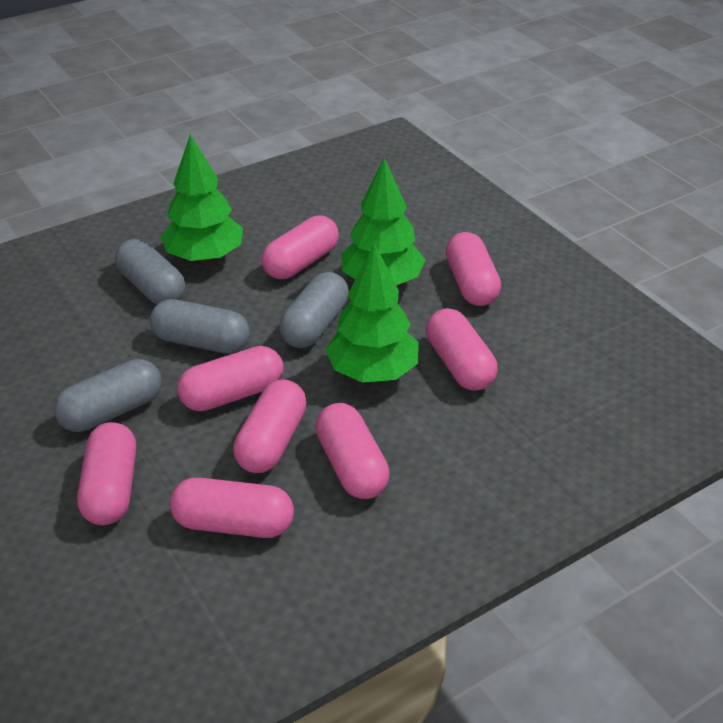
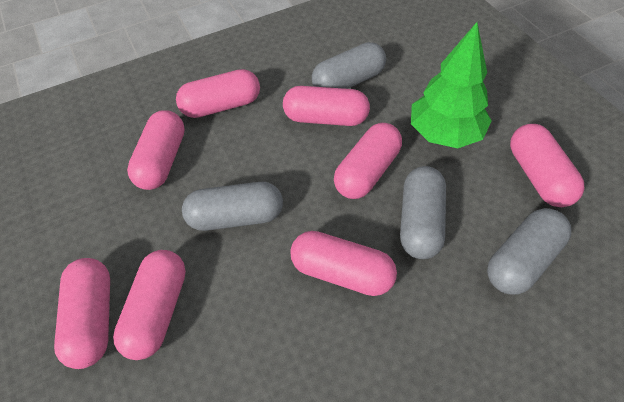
green tree: [160,134,243,263] [325,243,419,383] [341,158,425,285] = 3 -> [411,22,492,148] = 1

